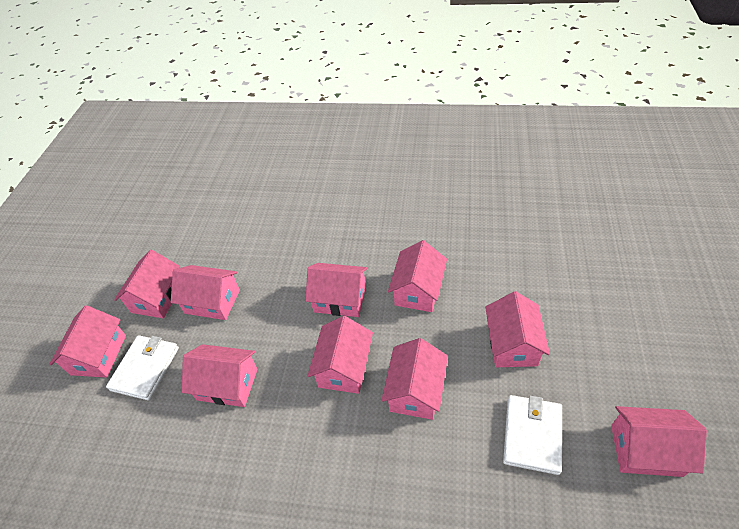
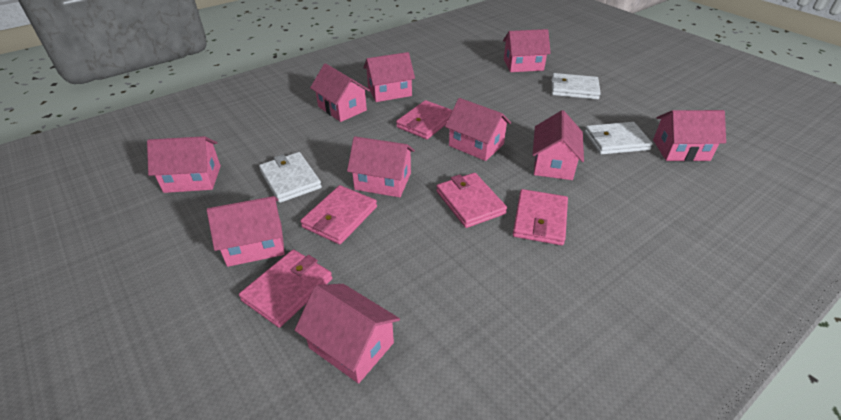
pink wallet: none = 0 -> [239,249,332,328] [300,185,377,244] [396,100,452,139] [436,173,507,228] [513,189,568,245] = 5
white wallet: [106,335,179,400] [503,395,562,475] = 2 -> [259,152,322,203] [552,73,601,99] [585,122,653,154] = 3

